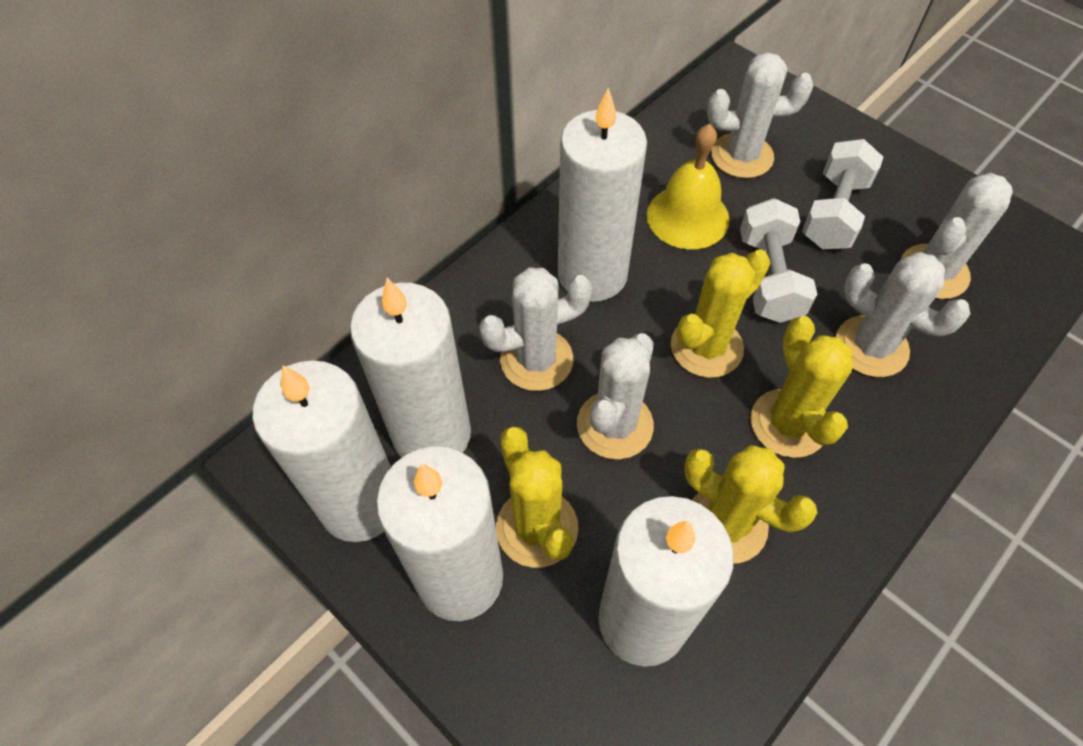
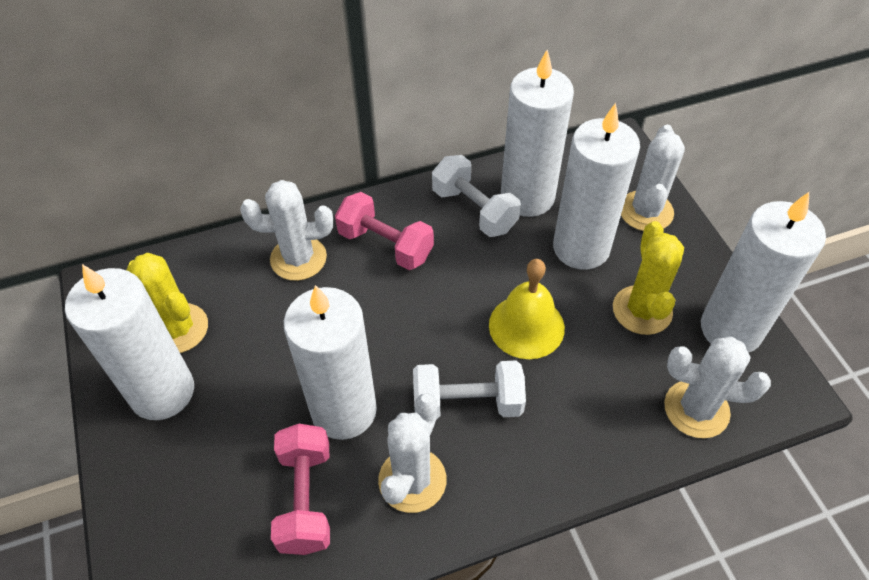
pink dumbbell: none = 0 -> [271,424,330,555] [335,192,434,270] = 2
white cactus: [479,267,593,391] [577,333,654,459] [707,52,814,178] [836,252,970,377] [901,173,1013,299] = 5 -> [240,180,333,281] [378,393,447,513] [621,125,685,231] [664,337,771,438] = 4
yellow cactus: [496,426,578,568] [671,249,771,378] [684,445,817,564] [751,316,853,458] = 4 -> [126,253,208,353] [613,221,684,335] = 2

